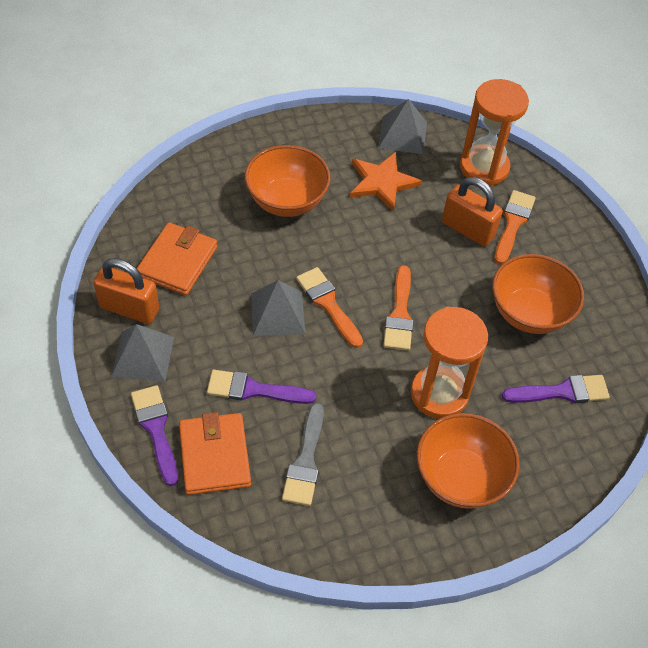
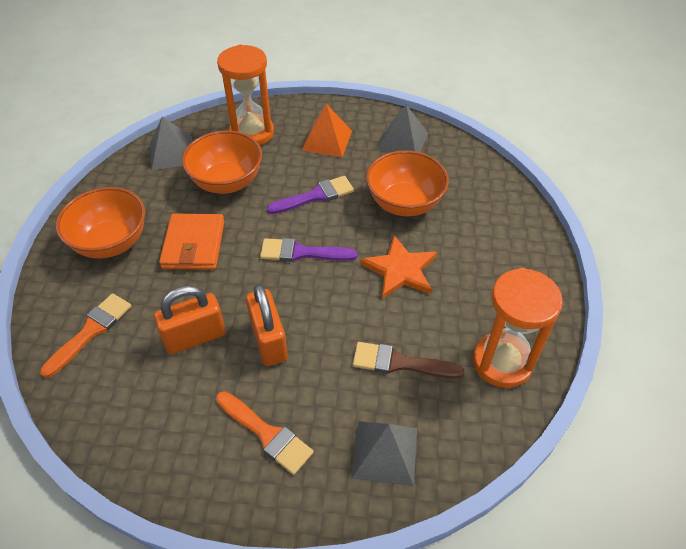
brown brush: none = 0 -> [353,342,464,379] = 1
grey brush: [282,403,324,506] = 1 -> none = 0
orange brush: [296,267,363,348] [383,265,413,351] [494,190,536,265] = 3 -> [40,293,131,378] [216,391,313,475] = 2
orange pyramid: none = 0 -> [302,104,352,157] = 1
orange wallet: [137,223,217,295] [179,412,251,495] = 2 -> [159,214,225,270] = 1
purple brush: [131,385,178,486] [207,370,316,404] [502,375,610,403] = 3 -> [260,238,357,262] [267,176,354,214] = 2

